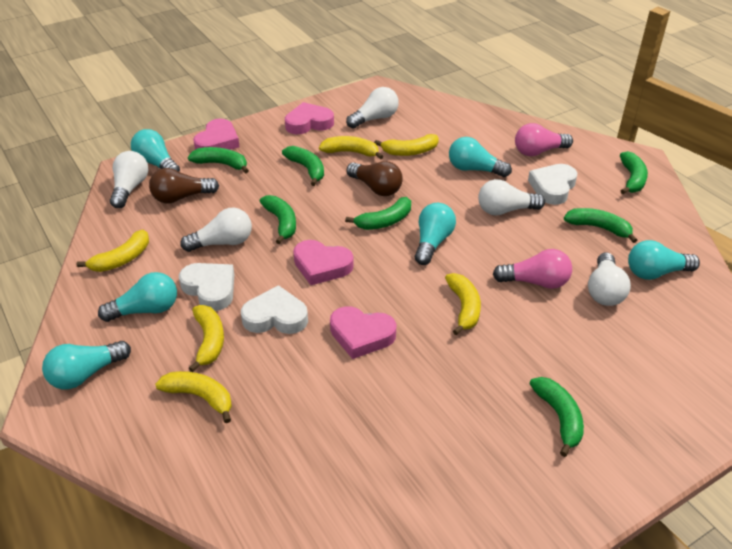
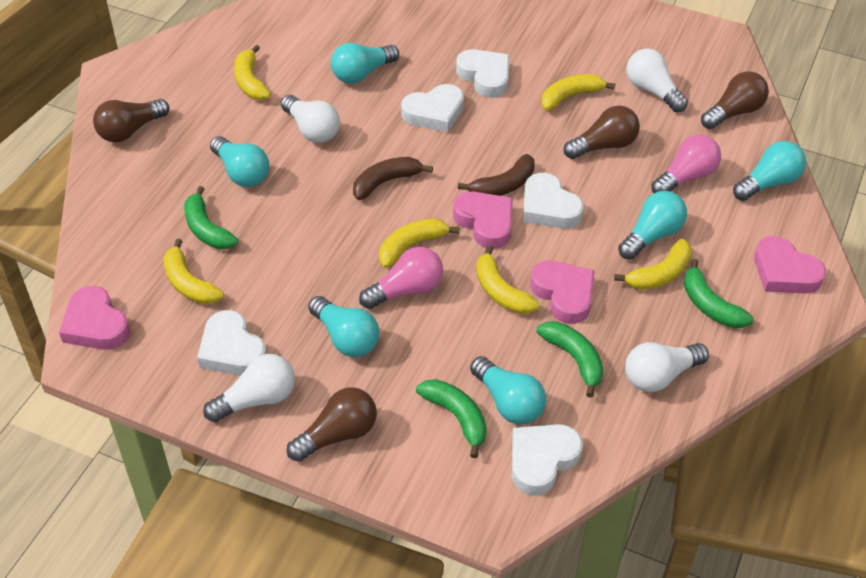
brown banana: none = 0 -> [353,157,433,200] [458,154,535,196] = 2
brown light bulb: [149,168,219,204] [346,161,403,196] = 2 -> [93,99,170,142] [287,387,377,462] [564,106,640,159] [701,71,769,129] = 4
green banana: [188,147,249,173] [260,195,296,244] [282,146,324,186] [345,197,411,230] [530,377,584,457] [564,208,637,243] [620,151,648,194] = 7 -> [184,186,238,249] [416,379,487,458] [537,321,603,398] [684,259,753,328] = 4
white heart: [179,263,235,311] [241,285,308,334] [528,164,577,205] = 3 -> [197,310,267,376] [401,84,464,133] [456,49,510,98] [512,424,583,496] [523,173,584,229] = 5
white light bulb: [110,151,148,208] [181,208,252,252] [346,87,399,128] [478,179,545,216] [588,252,631,306] = 5 -> [203,354,295,422] [281,95,340,143] [625,342,709,392] [626,48,688,112] = 4

